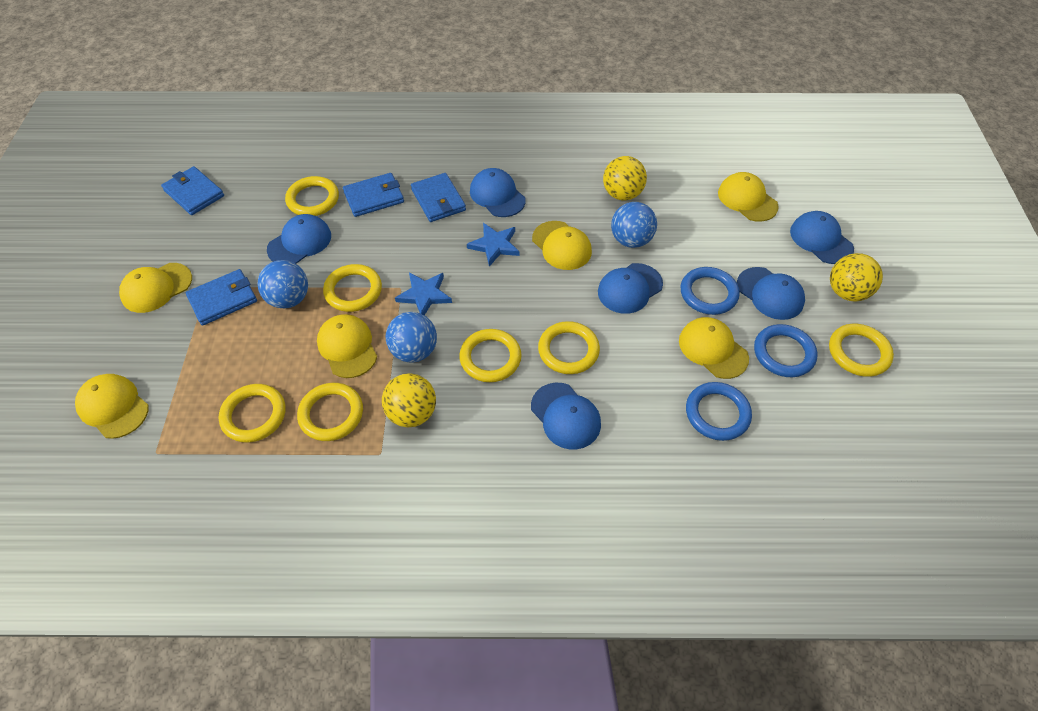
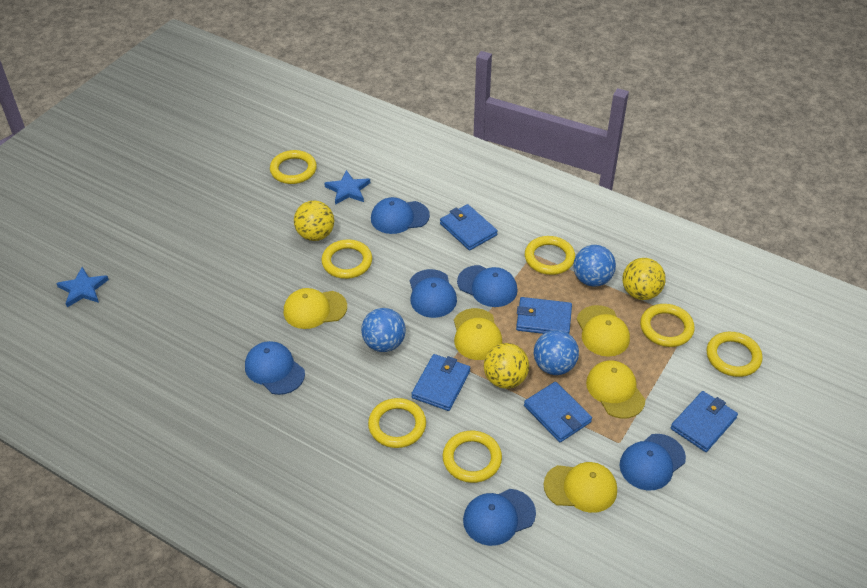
blue ring: [680,267,740,315] [686,382,752,441] [754,324,817,377] = 3 -> none = 0
blue wallet: [161,166,224,215] [186,269,257,326] [343,173,404,217] [411,173,466,222] = 4 -> [411,354,470,411] [440,204,498,251] [516,297,572,334] [524,382,592,442] [671,391,738,452] = 5
yellow cap: [75,374,149,439] [119,263,192,313] [317,314,377,378] [532,221,592,270] [679,317,749,379] [718,172,779,222] = 6 -> [284,288,347,329] [454,308,502,360] [543,462,617,513] [577,305,630,357] [586,360,646,418] = 5

